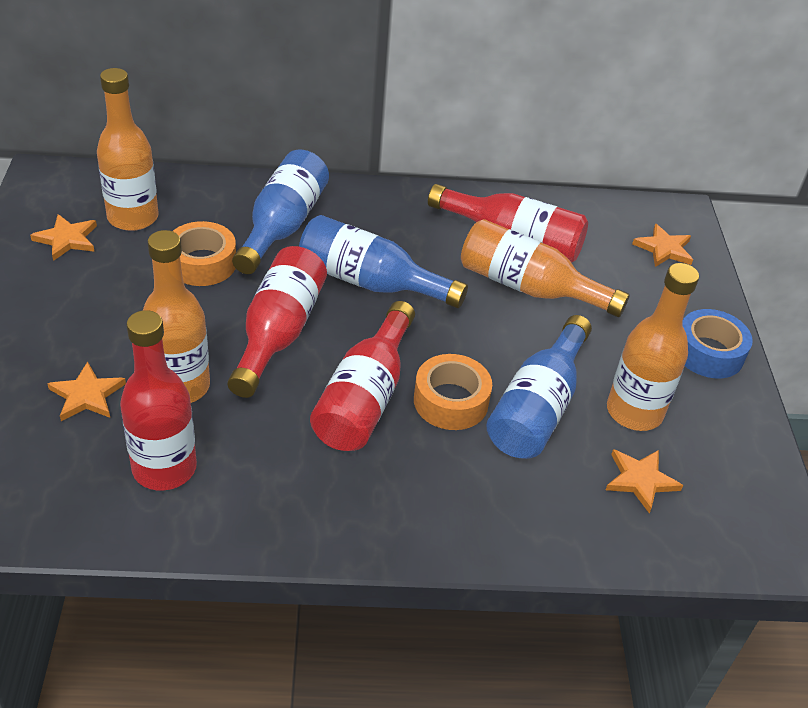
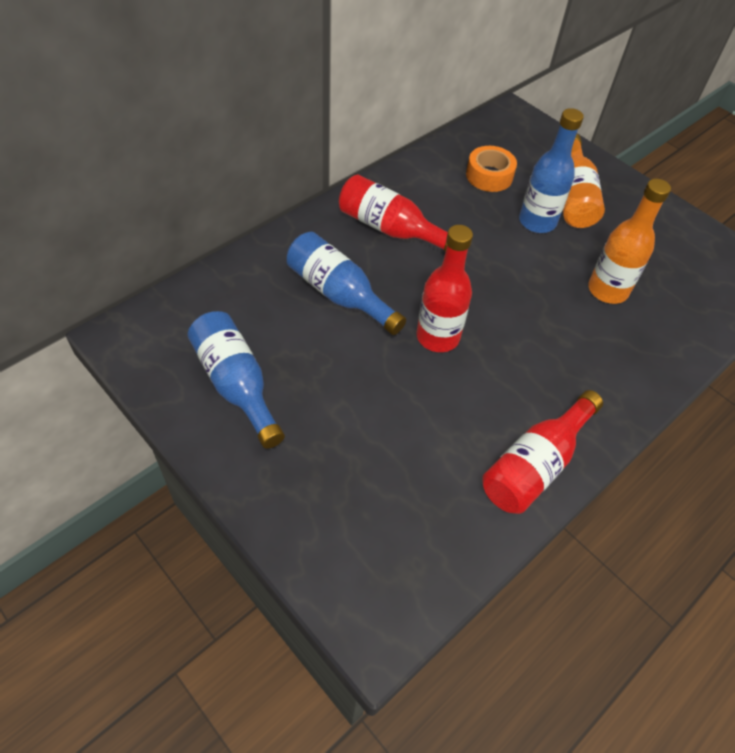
blue tape: [682,309,753,378] = 1 -> none = 0
orange bottle: [97,68,159,231] [143,230,210,403] [461,219,630,317] [607,263,699,431] = 4 -> [563,134,605,228] [588,179,671,304] = 2
orange star: [30,214,97,261] [47,361,126,421] [606,449,683,513] [632,224,693,267] = 4 -> none = 0
orange tape: [173,221,236,286] [414,354,492,430] = 2 -> [466,146,517,192] = 1
red bottle: [120,310,197,490] [228,246,327,398] [310,301,415,451] [428,184,588,263] = 4 -> [339,174,448,252] [416,225,473,352] [482,390,603,514] = 3

